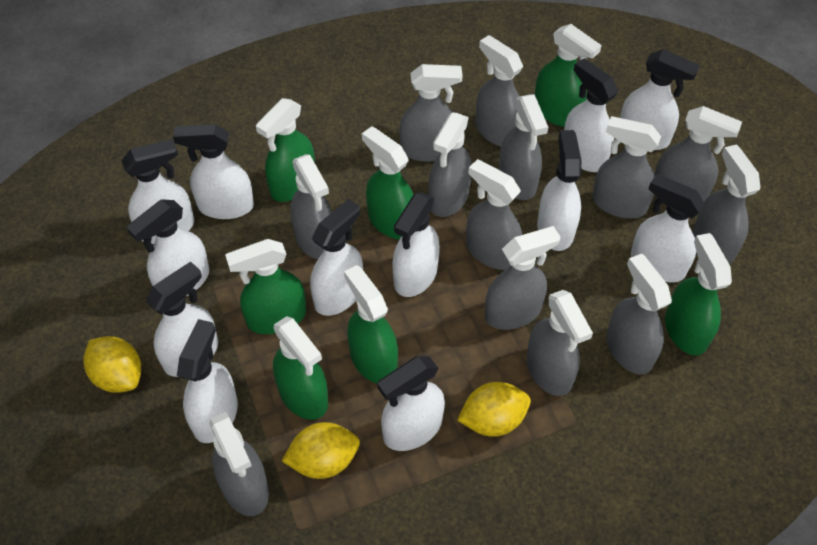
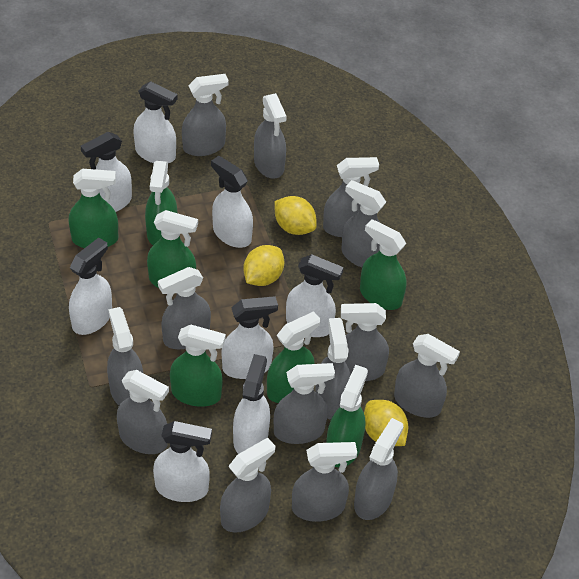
grey spray bottle: [209,412,269,516] [291,154,333,259] [399,64,463,162] [428,112,472,217] [466,159,522,270] [475,35,523,147] [485,226,560,330] [499,95,548,200] [526,290,593,396] [592,116,661,218] [606,254,672,375] [655,106,742,201] [693,145,761,264] = 13 -> [107,307,143,405] [117,370,169,454] [158,267,211,349] [182,74,228,156] [220,438,275,533] [254,93,287,179] [274,363,335,444] [292,442,357,522] [315,318,351,420] [323,157,379,237] [341,180,386,267] [341,303,389,381] [354,418,404,520] [394,334,460,418] = 14
white spray bottle: [122,139,194,244] [126,199,209,296] [145,261,218,377] [173,124,254,219] [177,319,238,443] [310,199,363,316] [377,356,445,451] [392,193,440,297] [537,130,581,251] [564,58,618,172] [620,49,700,150] [631,174,705,283] = 12 -> [69,237,112,335] [81,132,132,212] [134,81,178,163] [153,421,212,502] [211,156,253,248] [222,296,278,379] [233,354,270,454] [286,254,344,337] = 8

